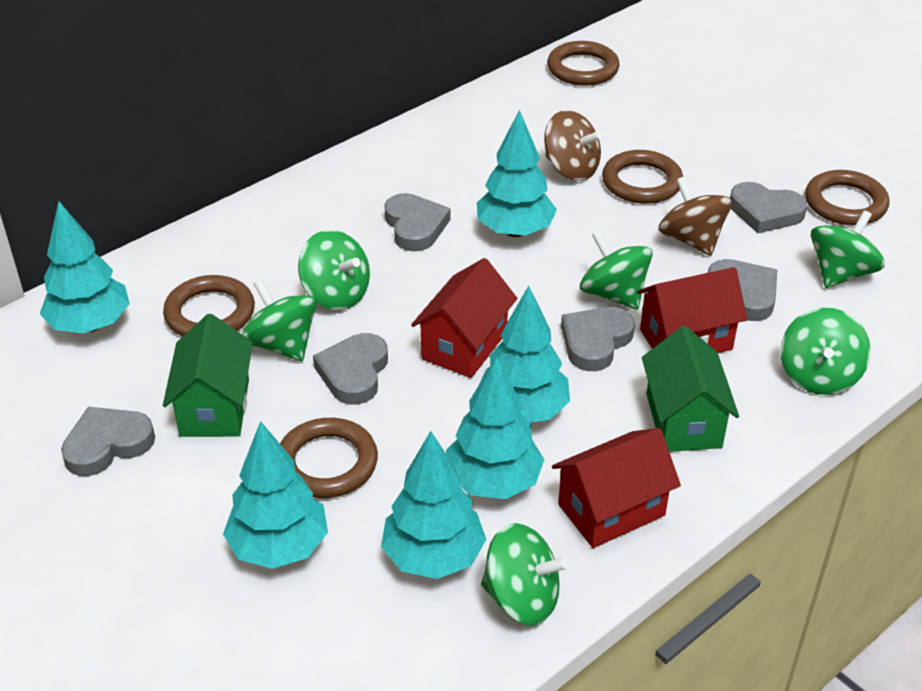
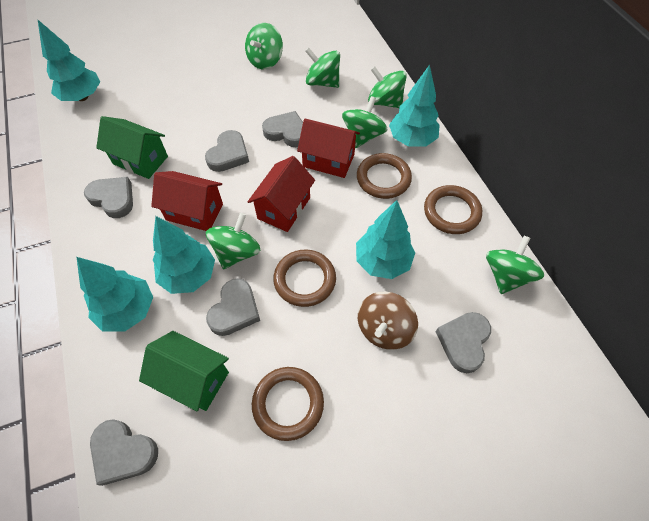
brown ring: [163,275,255,336] [280,418,378,498] [547,41,620,86] [602,150,683,204] [805,170,889,226] = 5 -> [252,367,324,441] [273,250,336,307] [357,153,412,199] [424,185,482,234] = 4
brown spinning top: [544,110,602,181] [658,176,732,256] = 2 -> [358,292,418,350] = 1
turquoise tree: [40,201,130,334] [223,421,328,569] [381,431,486,579] [446,356,544,499] [477,110,557,237] [478,286,570,423] = 6 -> [38,20,100,101] [77,257,153,332] [153,216,215,294] [356,200,415,279] [389,65,440,147] = 5

